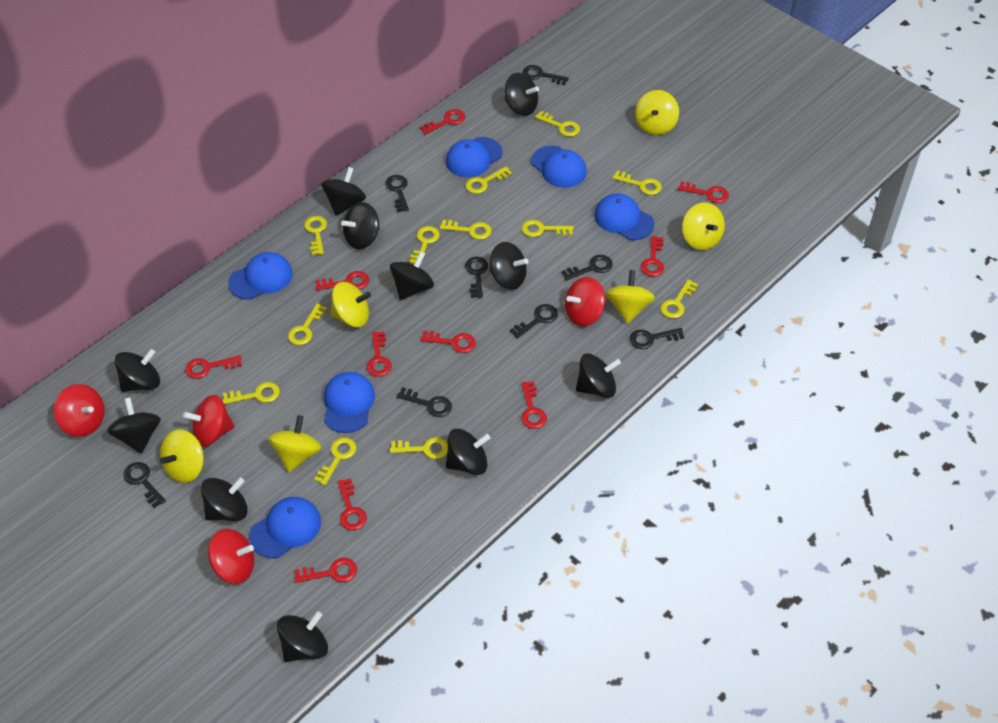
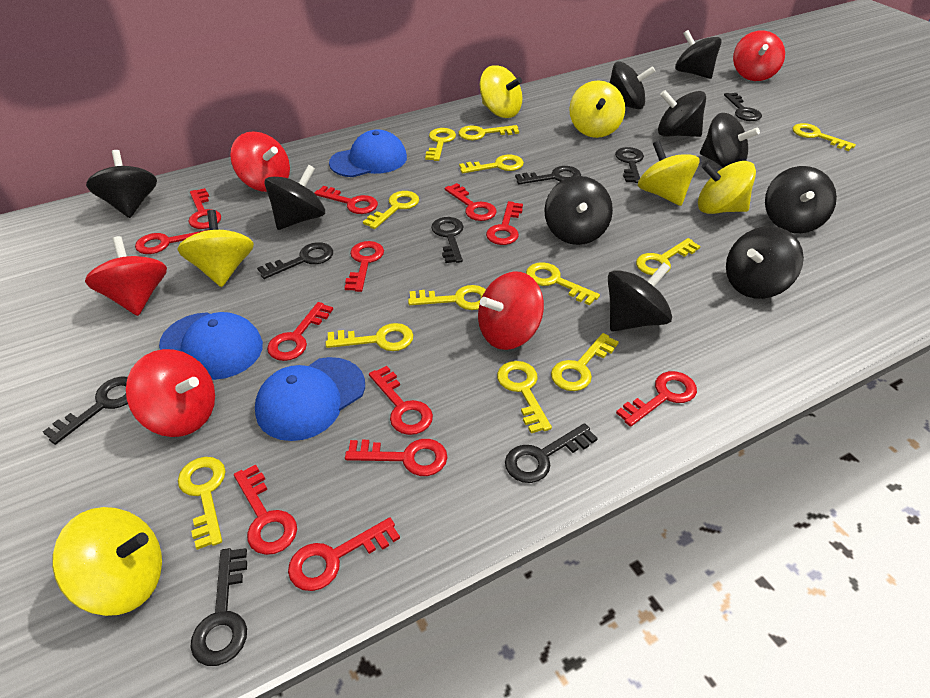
black spinning top: [107,398,161,454] [115,349,160,392] [201,478,248,521] [277,611,328,662] [321,167,366,216] [341,202,380,250] [390,251,434,300] [446,429,490,475] [489,242,528,290] [504,73,539,116] [576,353,621,398] = 11 -> [86,150,157,218] [264,165,325,230] [544,176,613,245] [608,262,672,331] [609,61,656,109] [658,90,706,137] [675,30,722,79] [700,113,760,168] [726,226,804,299] [765,166,837,233] = 10
blue cap: [228,252,293,300] [249,497,321,558] [324,372,375,433] [446,137,502,177] [531,146,587,188] [594,194,654,240] = 6 -> [159,312,263,380] [255,357,365,441] [329,130,407,177] = 3
red key: [185,355,242,379] [294,558,357,583] [316,271,369,290] [338,478,367,531] [367,332,392,377] [420,109,465,135] [420,331,476,353] [521,381,547,429] [641,236,664,276] [678,181,729,203] = 10 -> [135,230,208,254] [188,188,221,229] [234,464,297,555] [267,302,333,361] [288,517,400,591] [314,186,378,214] [345,241,384,292] [345,439,447,476] [369,366,433,435] [445,183,497,221] [486,201,523,245] [616,371,697,427] = 12
red spinning top: [54,384,104,437] [183,395,235,447] [208,529,254,584] [565,277,605,326] = 4 -> [85,236,167,316] [126,349,215,437] [230,131,290,192] [478,271,544,350] [733,30,785,81] = 5

